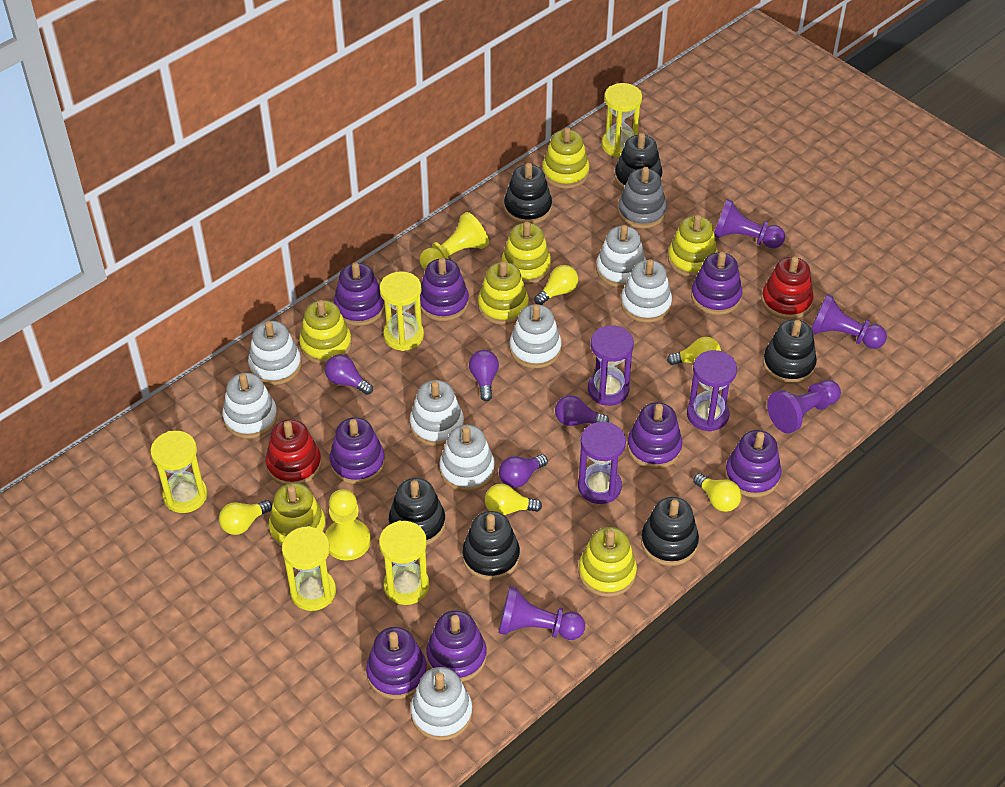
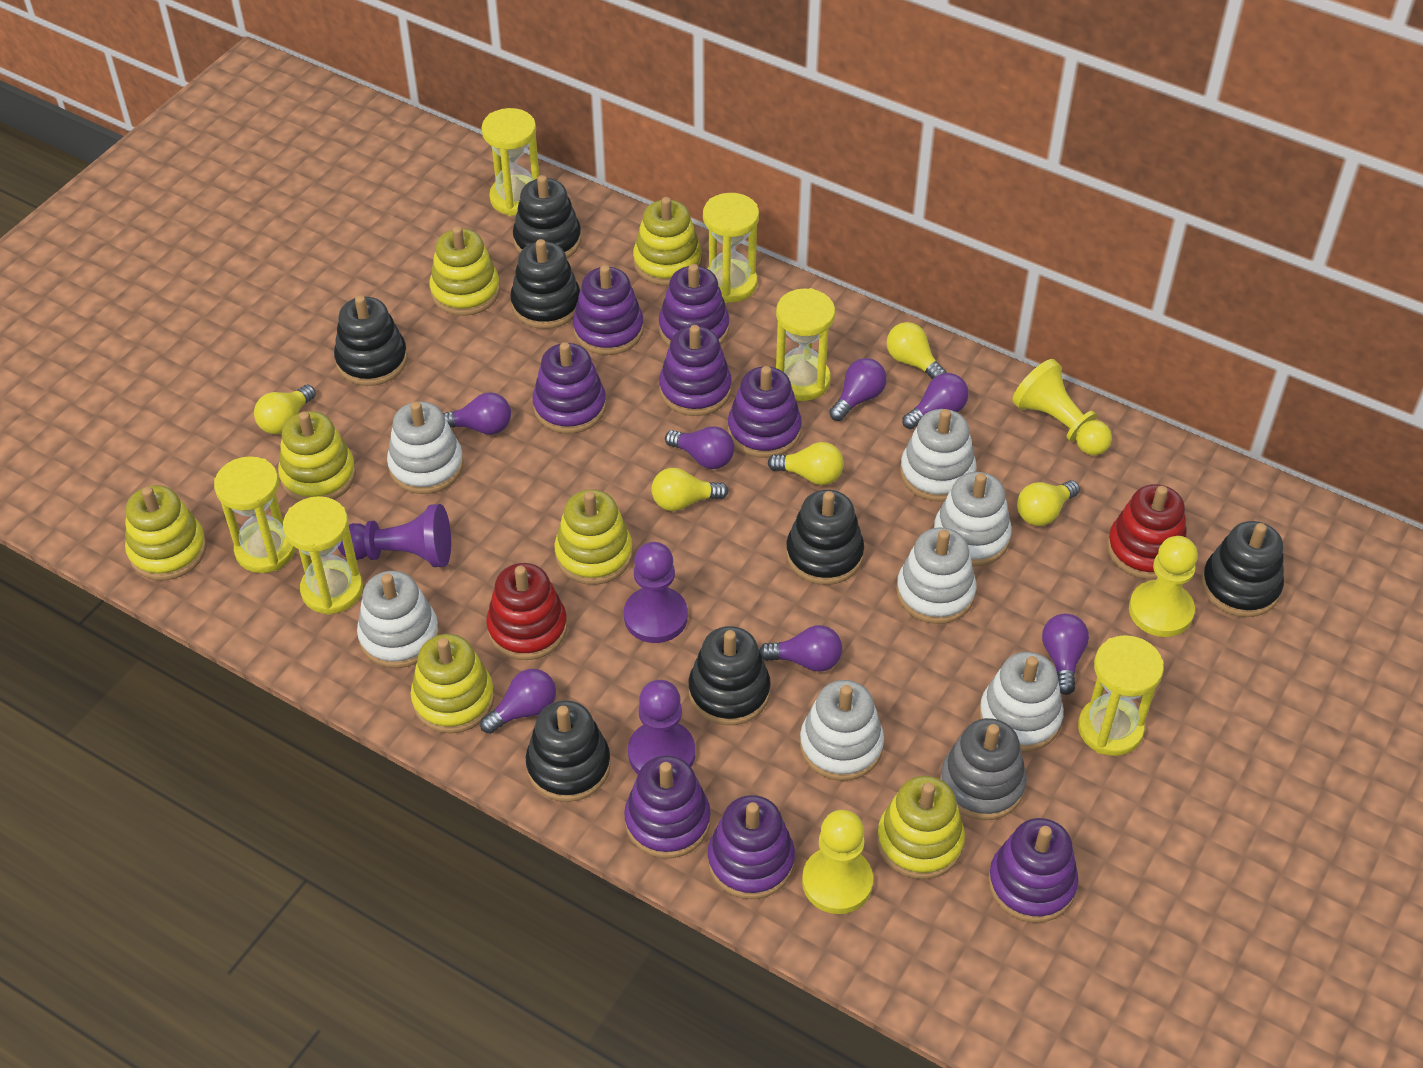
black stacking toy: [389,478,446,545] [462,511,520,580] [504,163,552,224] [615,133,663,190] [641,497,699,566] [763,320,817,384] = 6 -> [334,295,407,386] [510,239,580,329] [513,175,581,258] [526,700,611,802] [689,626,771,725] [786,490,864,585] [1202,521,1284,617] = 7
purple hourglass: [578,422,626,504] [588,325,634,406] [687,350,737,432] = 3 -> none = 0
purple light bulb: [325,355,373,395] [469,350,499,401] [499,454,548,488] [555,395,609,426] = 4 -> [443,392,511,435] [480,669,556,734] [665,426,734,469] [760,625,842,672] [829,358,887,421] [902,373,969,429] [1042,614,1089,695] = 7
purple pawn: [499,586,585,640] [714,199,785,249] [767,380,841,434] [812,294,887,349] = 4 -> [338,504,451,567] [624,542,688,643] [628,680,695,774] = 3
white stacking toy: [222,373,277,439] [248,321,302,385] [410,380,464,446] [410,667,472,741] [439,425,495,492] [510,304,562,368] [596,225,646,288] [621,259,672,323] = 8 -> [357,571,439,668] [387,401,464,494] [800,680,884,781] [896,527,976,624] [900,409,976,502] [934,472,1012,567] [979,652,1064,752] = 7
yellow hourglass: [150,431,207,513] [282,526,336,611] [379,271,424,351] [379,521,429,605] [602,83,642,158] = 5 -> [214,456,296,573] [283,496,363,615] [482,108,539,216] [703,193,759,303] [776,288,835,401] [1078,635,1164,756] = 6
yellow pawn: [325,489,371,561] [420,212,489,269] = 2 -> [802,810,873,914] [1012,359,1112,456] [1129,536,1198,637] = 3

